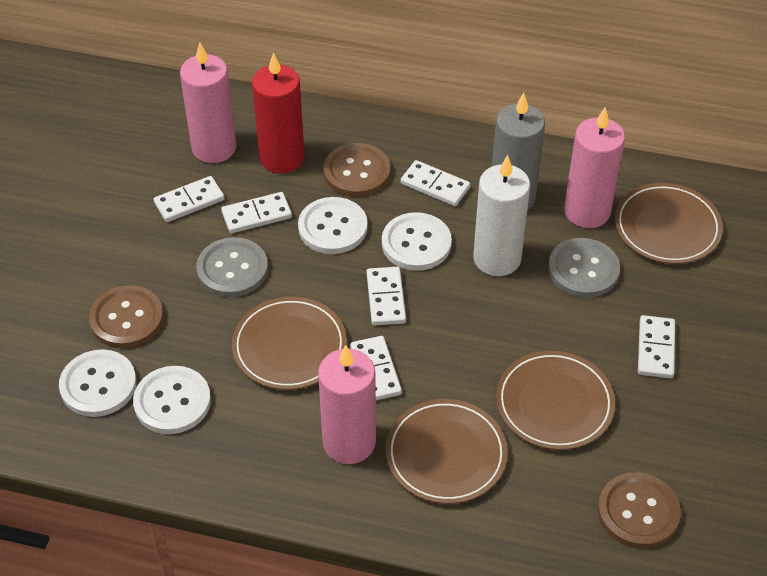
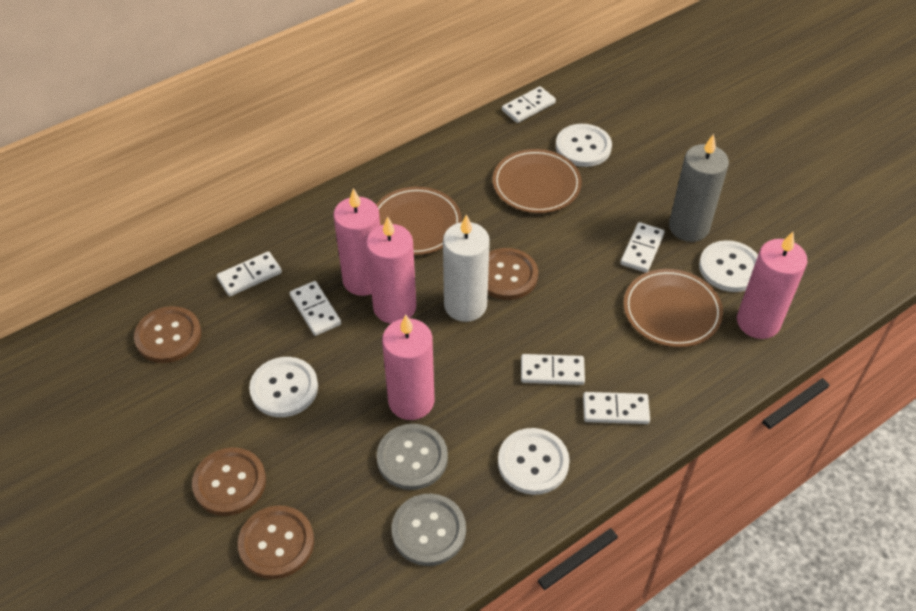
brown button: [89,285,164,348] [323,143,390,197] [598,472,681,549] = 3 -> [134,306,201,363] [192,447,266,516] [238,505,314,579] [488,248,538,300] = 4
brown plate: [232,297,347,390] [386,399,508,504] [496,351,615,450] [615,183,723,264] = 4 -> [376,187,462,255] [493,149,582,213] [624,269,723,347] = 3
pink candle: [180,43,236,163] [318,345,376,464] [564,107,625,228] = 3 -> [333,188,380,296] [366,216,416,324] [382,314,434,420] [737,232,808,339] = 4
red candle: [252,52,305,174] = 1 -> none = 0

